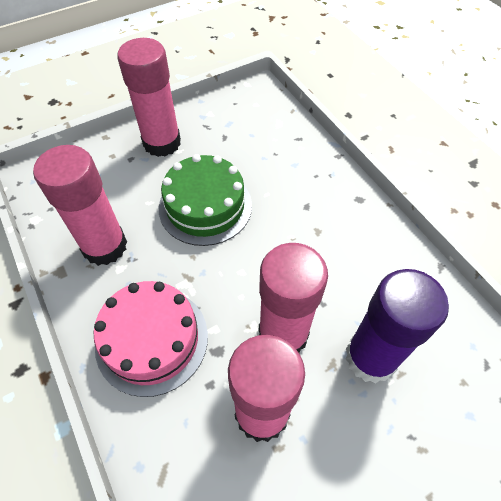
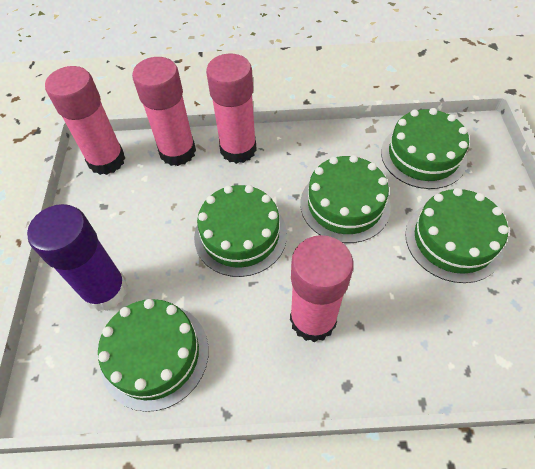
green cake: [159,154,252,246] = 1 -> [98,299,209,412] [194,185,287,277] [300,155,391,243] [381,108,469,189] [405,188,509,283] = 5
pink cake: [94,281,208,397] = 1 -> none = 0

